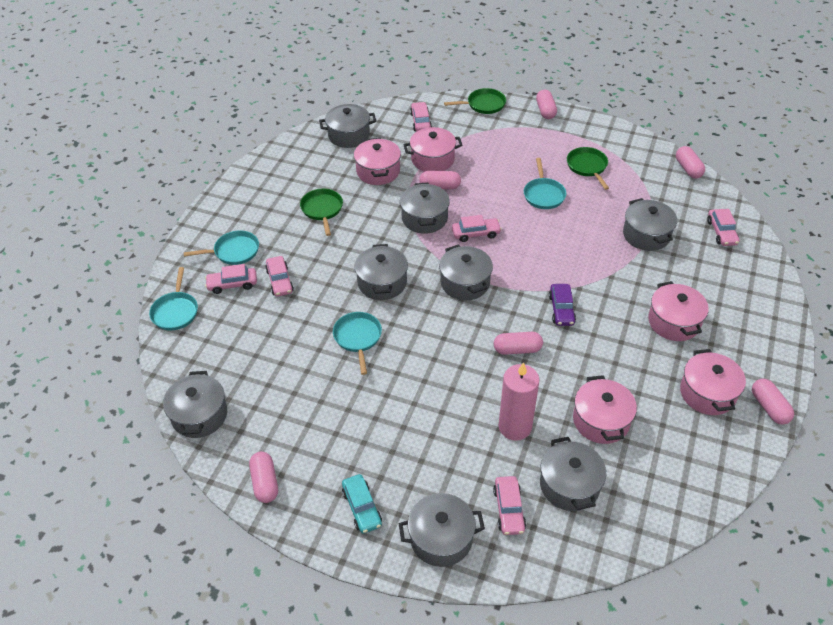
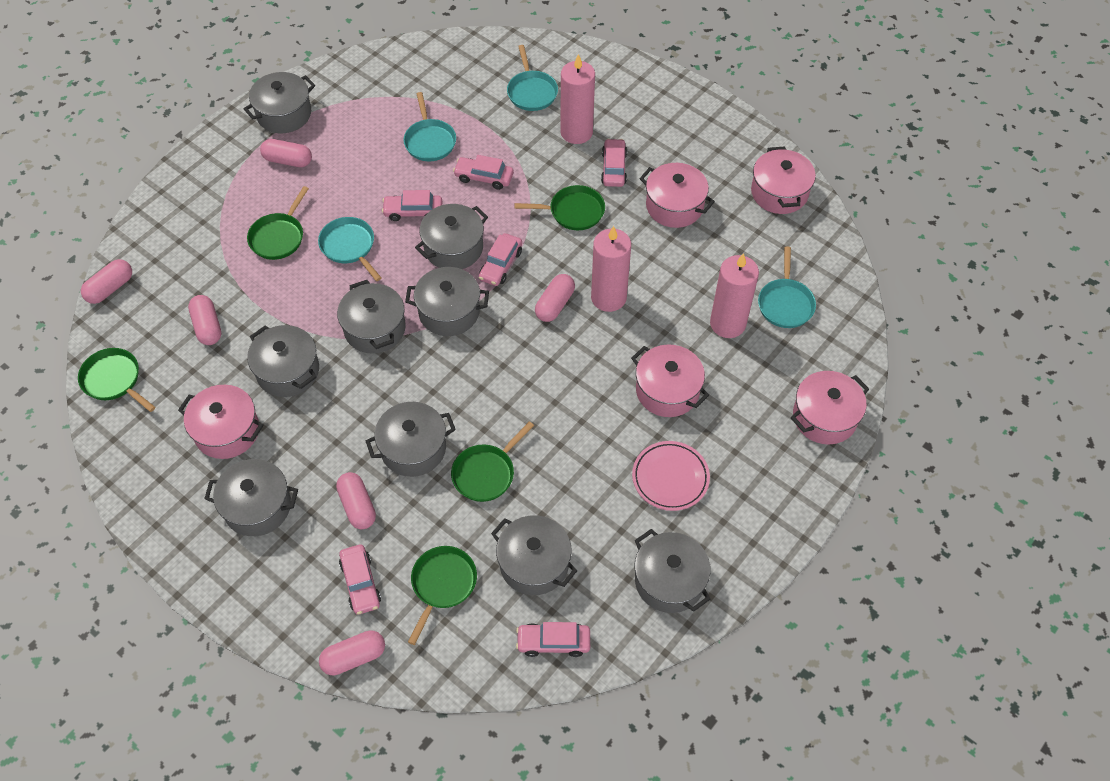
green pan: [300,189,343,236] [444,88,506,114] [567,147,609,190] = 3 -> [78,348,155,412] [247,186,309,260] [408,546,477,645] [451,422,534,502] [515,185,605,230] = 5
grey pot: [163,371,227,438] [319,104,376,148] [354,244,408,300] [399,493,485,567] [400,182,450,234] [439,244,493,300] [540,437,606,511] [623,198,677,251] = 8 -> [204,459,298,536] [244,72,315,133] [247,325,319,397] [337,280,406,354] [366,402,456,477] [405,267,489,336] [415,204,488,269] [491,515,577,595] [635,529,711,613] = 9
pink candle: [499,362,539,441] = 1 -> [560,54,595,144] [591,226,631,312] [710,253,759,338] = 3
pink plate: none = 0 -> [632,441,710,511] = 1
purple car: [549,284,576,326] = 1 -> none = 0
turquoise car: [342,474,382,533] = 1 -> none = 0

